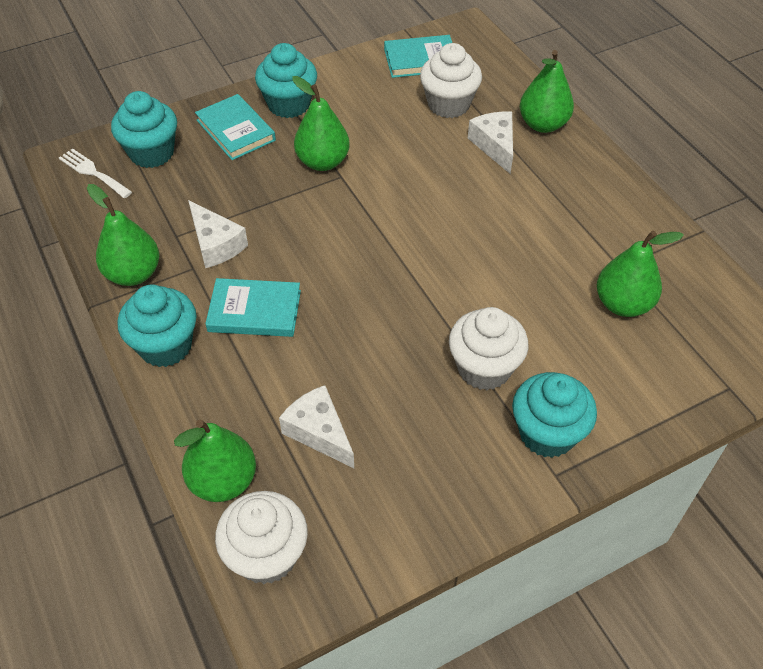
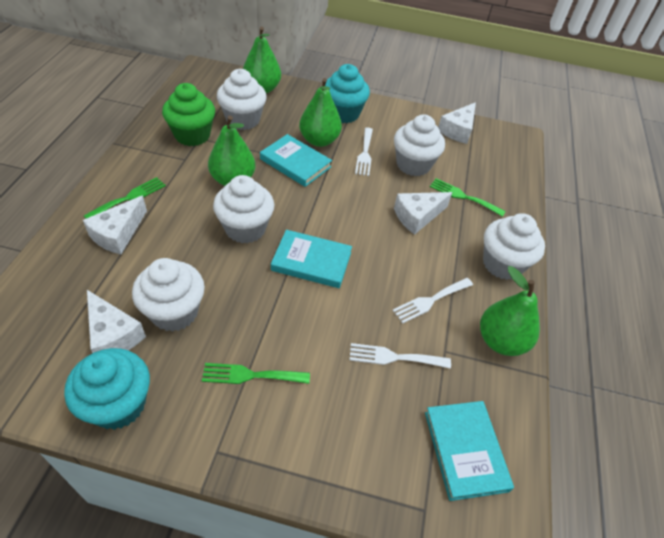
green cupcake: none = 0 -> [162,83,215,146] = 1
green fork: none = 0 -> [84,177,166,218] [202,363,310,384] [430,178,506,217] = 3
green pear: [87,184,160,286] [174,420,256,502] [292,76,350,171] [520,50,574,133] [597,231,684,317] = 5 -> [208,115,255,186] [243,27,281,93] [299,78,342,147] [480,266,540,356] = 4
turquoise cupcake: [111,91,177,168] [117,285,197,367] [255,43,317,118] [512,372,597,458] = 4 -> [64,348,150,430] [325,64,370,123] = 2
white cheese: [188,200,248,268] [279,385,354,468] [468,111,513,174] = 3 -> [83,196,147,254] [87,290,146,353] [394,192,453,235] [438,102,476,144] = 4
white cupcake: [215,491,308,584] [420,43,482,118] [449,307,528,390] = 3 -> [132,258,205,332] [213,175,274,244] [217,69,267,130] [394,114,445,176] [483,213,545,280] = 5
white fork: [59,148,132,198] = 1 -> [349,343,451,369] [355,127,373,176] [392,278,473,323] = 3

